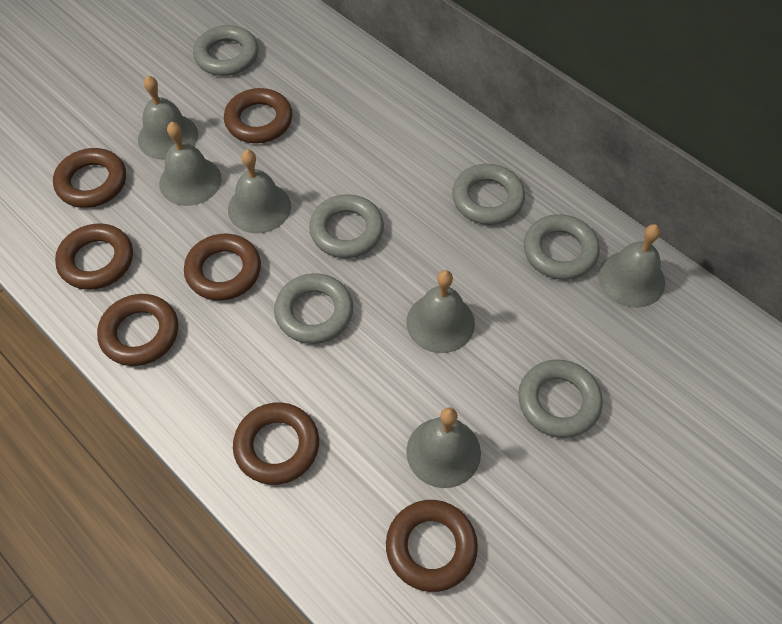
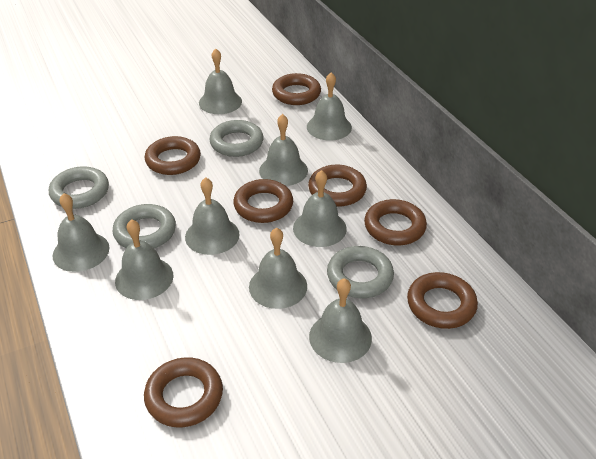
grey bell: [138,76,198,160] [159,122,222,206] [228,150,291,234] [406,270,475,353] [406,407,481,488] [598,224,665,308] = 6 -> [53,193,109,272] [115,219,173,300] [185,177,239,255] [199,49,242,114] [249,227,307,309] [259,114,308,186] [293,170,347,247] [307,72,352,140] [309,278,372,363] = 9
grey ring: [193,25,258,76] [274,273,353,344] [309,194,384,258] [452,164,525,225] [518,359,603,438] [524,214,600,280] = 6 -> [49,166,109,209] [113,204,176,248] [210,120,263,157] [327,246,394,298] = 4

